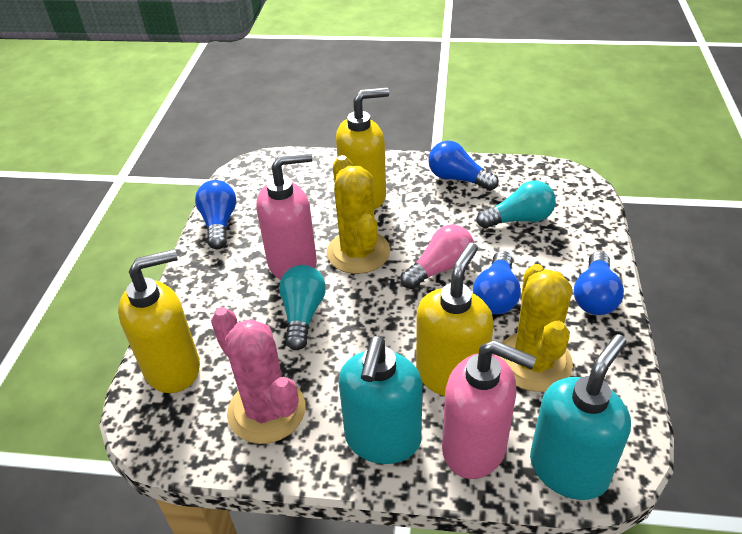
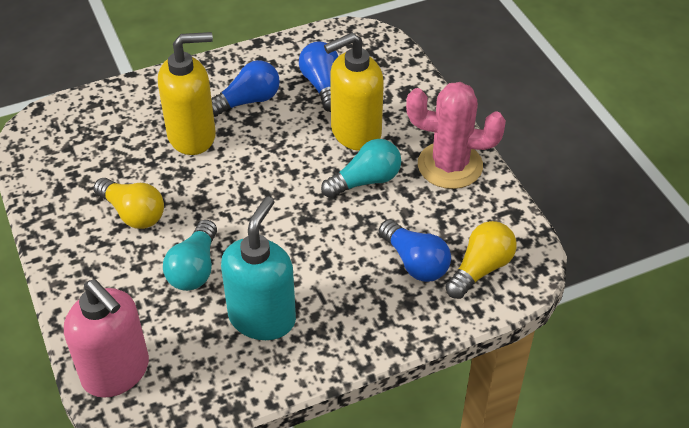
blue light bulb: [195,180,236,249] [428,141,499,191] [473,251,521,314] [574,251,624,315] = 4 -> [211,60,280,117] [299,42,338,112] [379,220,451,282] = 3
pink light bulb: [401,225,474,289] = 1 -> none = 0
pink soap dispenser: [257,152,317,280] [442,340,537,479] = 2 -> [64,279,149,398] = 1
turquoise soap dispenser: [338,336,423,464] [530,334,631,500] = 2 -> [221,197,296,340] = 1
yellow cactus: [327,155,390,274] [496,264,573,392] = 2 -> none = 0
yellow light bulb: none = 0 -> [93,178,164,229] [445,221,517,299] = 2
yellow soap dispenser: [118,249,200,393] [336,88,389,209] [416,243,494,396] = 3 -> [158,32,216,155] [324,33,384,151] = 2

